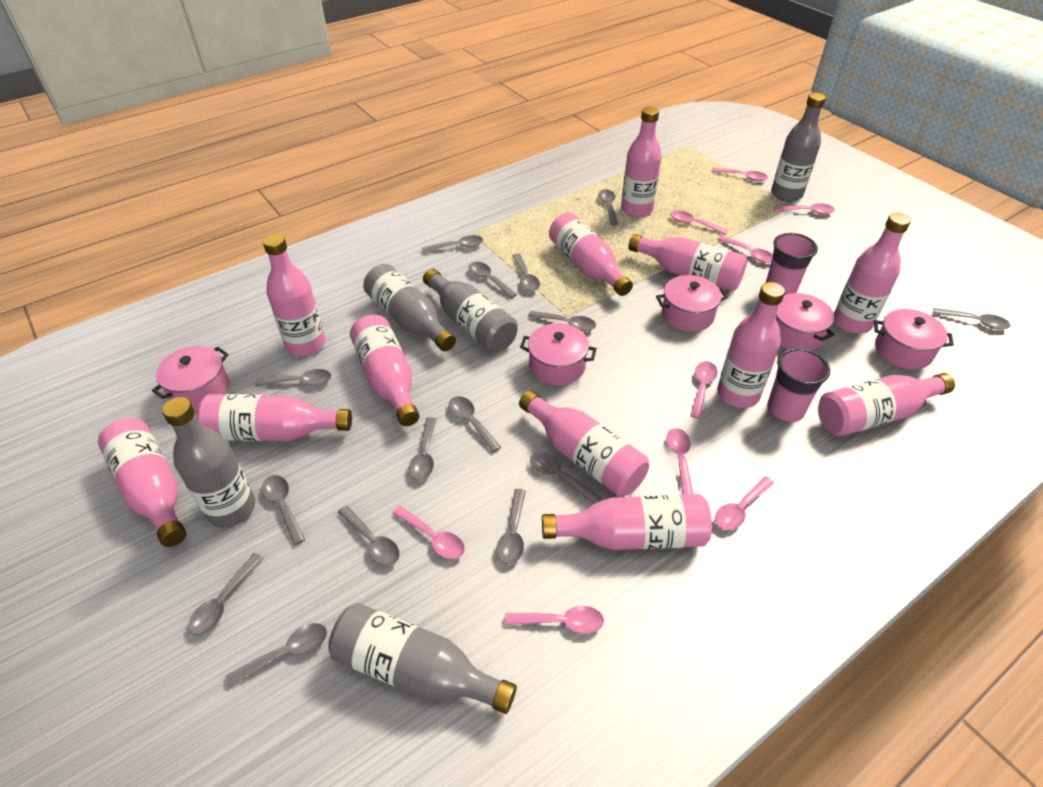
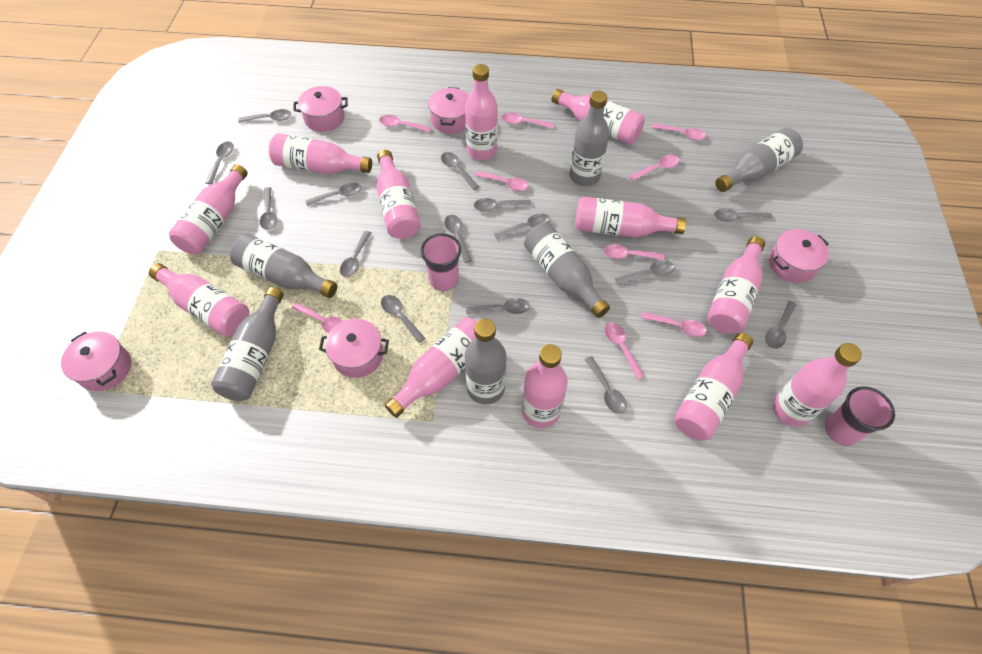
grey bottle: [162,397,255,527] [328,603,517,714] [363,264,456,351] [423,269,518,352] [771,93,826,202] = 5 -> [211,287,284,401] [230,233,337,298] [464,319,506,404] [524,223,610,318] [569,91,609,186] [715,128,803,192] = 6

